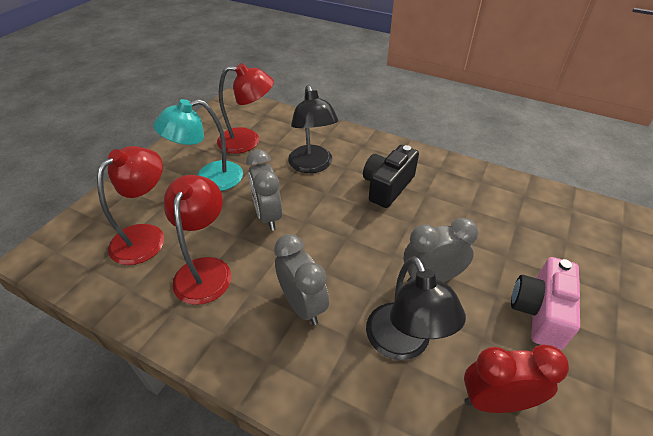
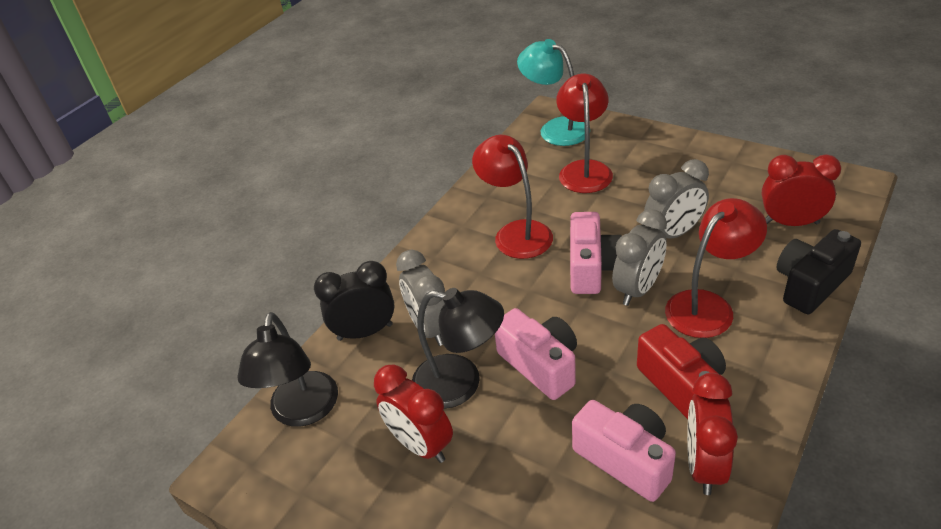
black clock: none = 0 -> [314,261,394,341] = 1
pink camera: [511,257,580,350] = 1 -> [495,308,577,400] [570,212,622,294] [572,400,676,502] = 3
red camera: none = 0 -> [637,324,726,419] = 1
red clock: [464,344,569,413] = 1 -> [374,364,453,463] [687,373,738,495] [762,155,841,226] = 3

